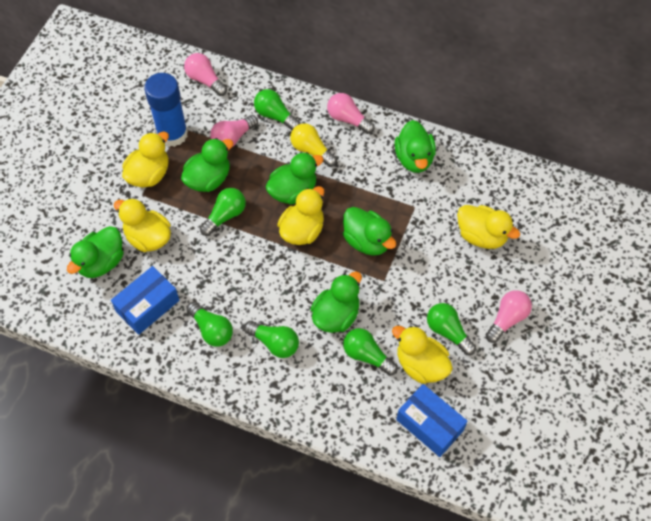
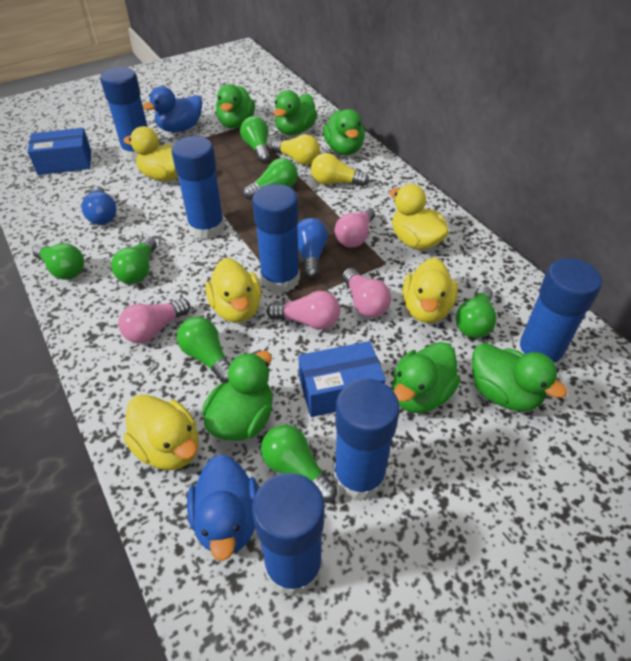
blue duck: none = 0 -> [143,86,202,132] [187,454,259,561] = 2
blue glue stick: [144,73,188,147] = 1 -> [100,67,148,161] [172,136,225,240] [252,184,300,293] [252,473,325,597] [334,379,400,501] [515,258,602,367] = 6
blue light bulb: none = 0 -> [81,186,117,225] [297,218,328,279] = 2
green light bulb: [187,302,233,347] [200,188,246,236] [244,321,299,358] [254,89,300,130] [343,328,398,376] [427,303,476,355] = 6 -> [32,243,84,280] [111,237,157,284] [177,317,230,383] [240,116,270,163] [243,158,298,200] [261,425,337,503] [456,286,497,338] = 7
yellow light bulb: [290,123,337,167] = 1 -> [271,134,320,165] [311,153,369,186] = 2

